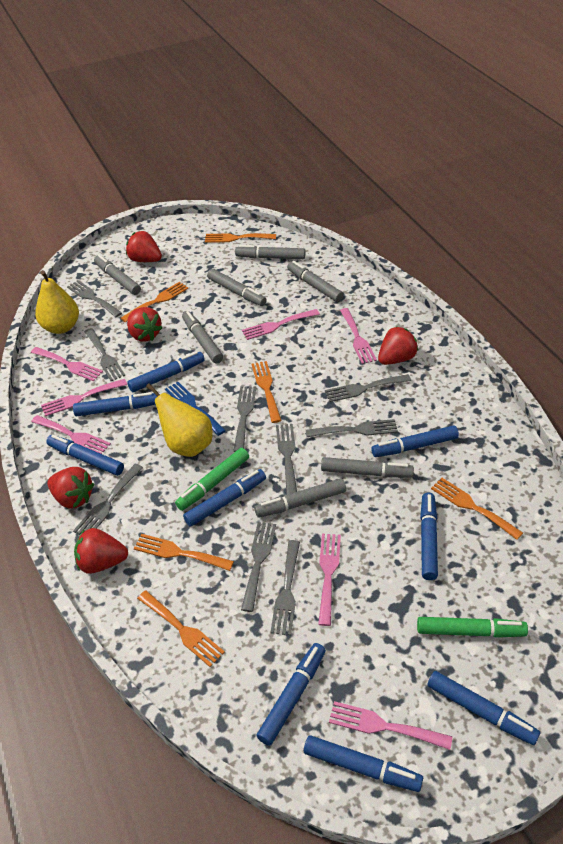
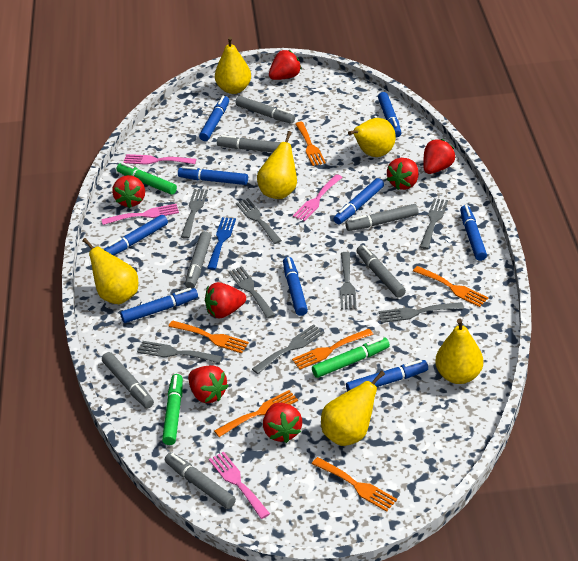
green marker: [175,448,249,511] [417,617,528,638] = 2 -> [117,162,177,195] [162,374,183,445] [312,337,390,378] = 3
grey fork: [67,280,122,317] [73,464,143,535] [85,328,125,381] [233,386,256,452] [241,522,276,612] [270,540,300,636] [276,424,297,495] [306,419,398,437] [325,374,411,402] = 9 -> [137,341,222,363] [181,189,208,239] [229,266,275,319] [236,198,282,244] [252,324,324,374] [340,252,357,309] [378,302,464,323] [420,198,448,249] = 8
pink fork: [31,347,103,382] [31,415,111,454] [41,379,127,417] [242,309,320,340] [318,534,341,626] [329,701,452,750] [340,308,377,364] = 7 -> [101,204,179,225] [123,154,196,165] [209,452,270,519] [293,174,343,221] = 4
red strawberry: [47,467,94,509] [74,528,128,574] [126,231,162,262] [127,307,162,342] [378,326,418,365] = 5 -> [112,175,145,208] [188,365,228,403] [205,282,246,319] [263,402,302,443] [269,50,302,80] [387,158,418,190] [423,139,456,174] = 7
yellow pear: [35,270,79,334] [146,384,212,457] = 2 -> [82,238,138,304] [215,36,251,94] [257,131,297,199] [321,371,385,446] [348,118,396,157] [435,319,483,384] = 6

